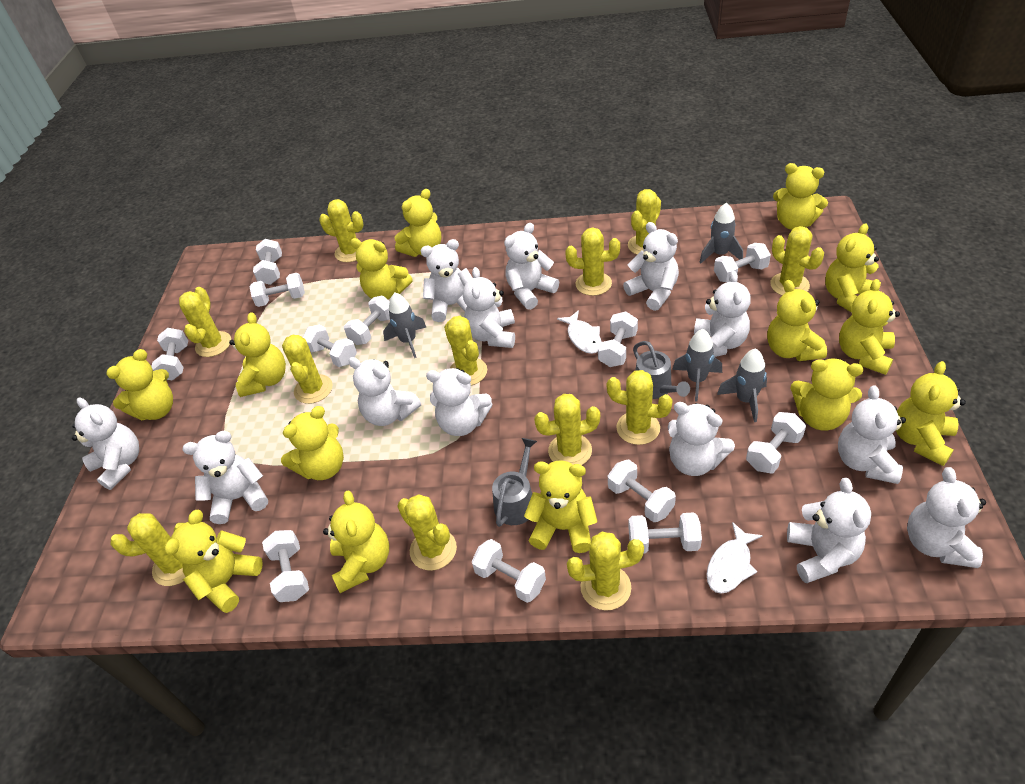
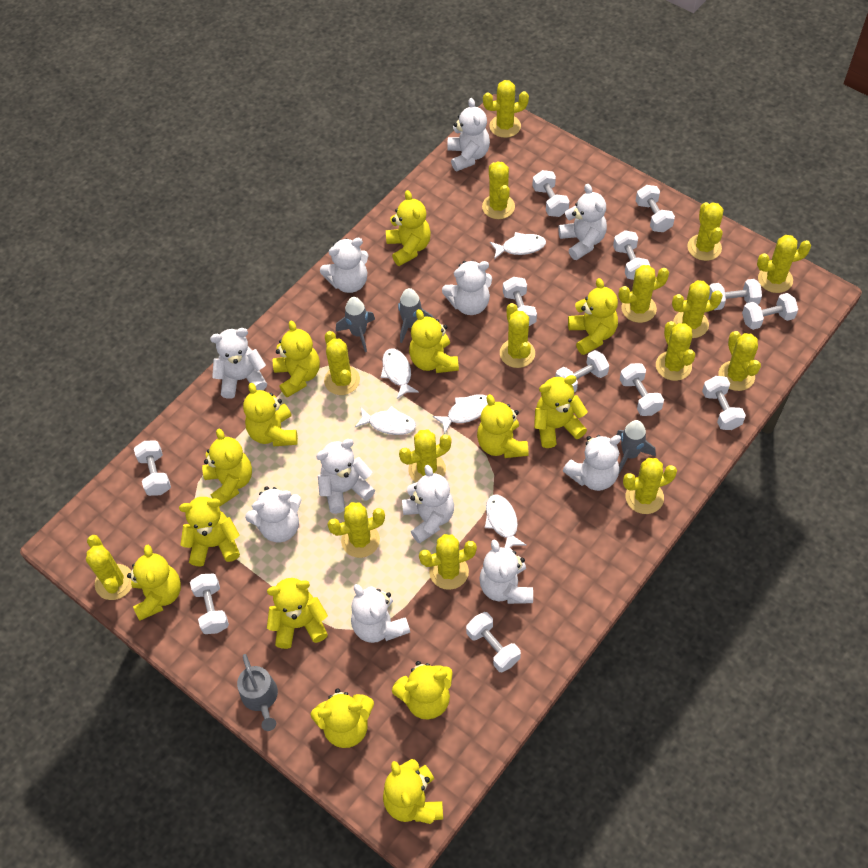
grey rocket: [383,293,426,358] [672,329,722,402] [699,202,743,263] [717,349,767,422] = 4 -> [336,297,375,352] [398,288,434,343] [616,420,656,474] = 3
grey watering can: [492,438,537,527] [633,341,690,399] = 2 -> [237,654,278,731] = 1
white fish: [557,310,602,354] [707,522,763,594] = 2 -> [355,406,416,435] [381,348,419,399] [433,394,488,434] [485,494,527,548] [490,232,546,259] = 5
white teddy bear: [72,397,139,490] [182,431,268,524] [348,357,421,426] [420,239,473,322] [426,368,492,436] [463,267,515,348] [504,223,559,310] [623,222,679,311] [668,402,735,476] [694,271,751,357] [787,478,871,583] [838,386,906,484] [907,467,986,568] = 13 -> [210,328,267,399] [245,487,301,542] [316,439,375,514] [320,238,369,293] [351,584,410,643] [402,465,454,544] [442,260,492,315] [447,98,490,171] [479,540,533,604] [558,184,607,260] [563,435,621,491] = 11
yellow cactus: [111,513,185,586] [179,287,231,357] [282,335,333,404] [319,199,364,262] [397,494,457,571] [444,316,487,385] [534,394,600,465] [565,227,620,296] [567,532,644,610] [607,370,673,445] [628,189,661,255] [770,226,824,295] = 12 -> [86,535,132,600] [324,331,360,395] [327,502,385,558] [399,430,451,482] [419,534,477,590] [482,162,515,219] [483,80,529,138] [500,303,535,368] [618,265,669,323] [623,458,677,514] [656,321,695,381] [672,280,723,338] [687,202,723,261] [718,331,761,391] [757,235,811,293] = 15

